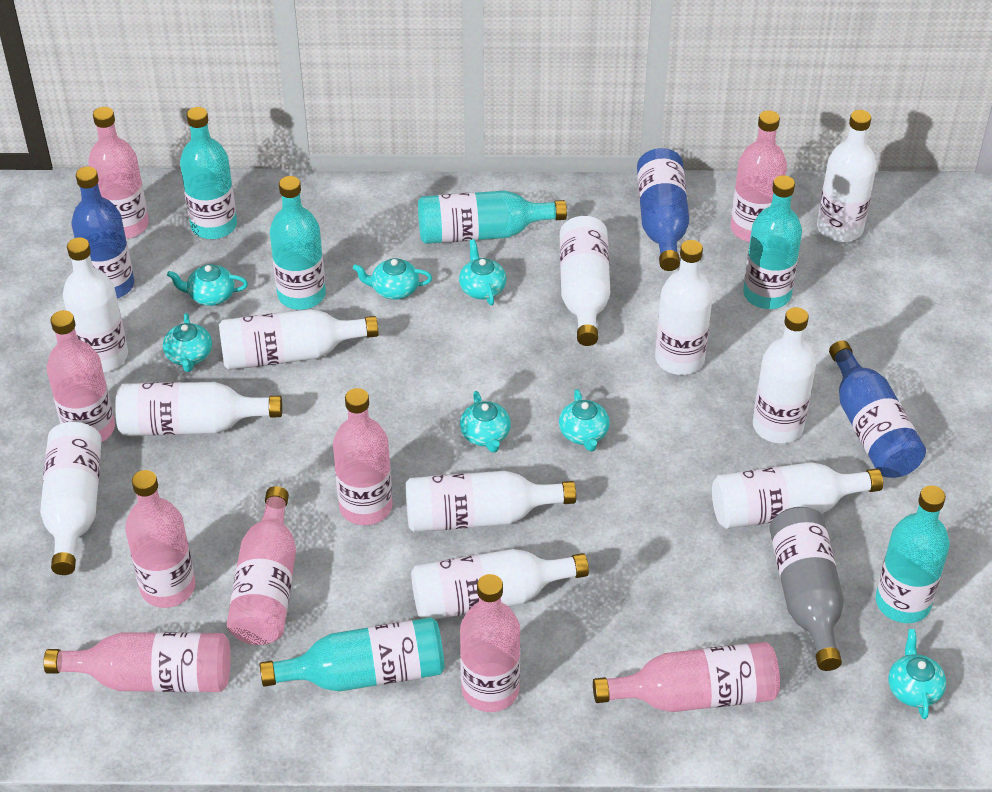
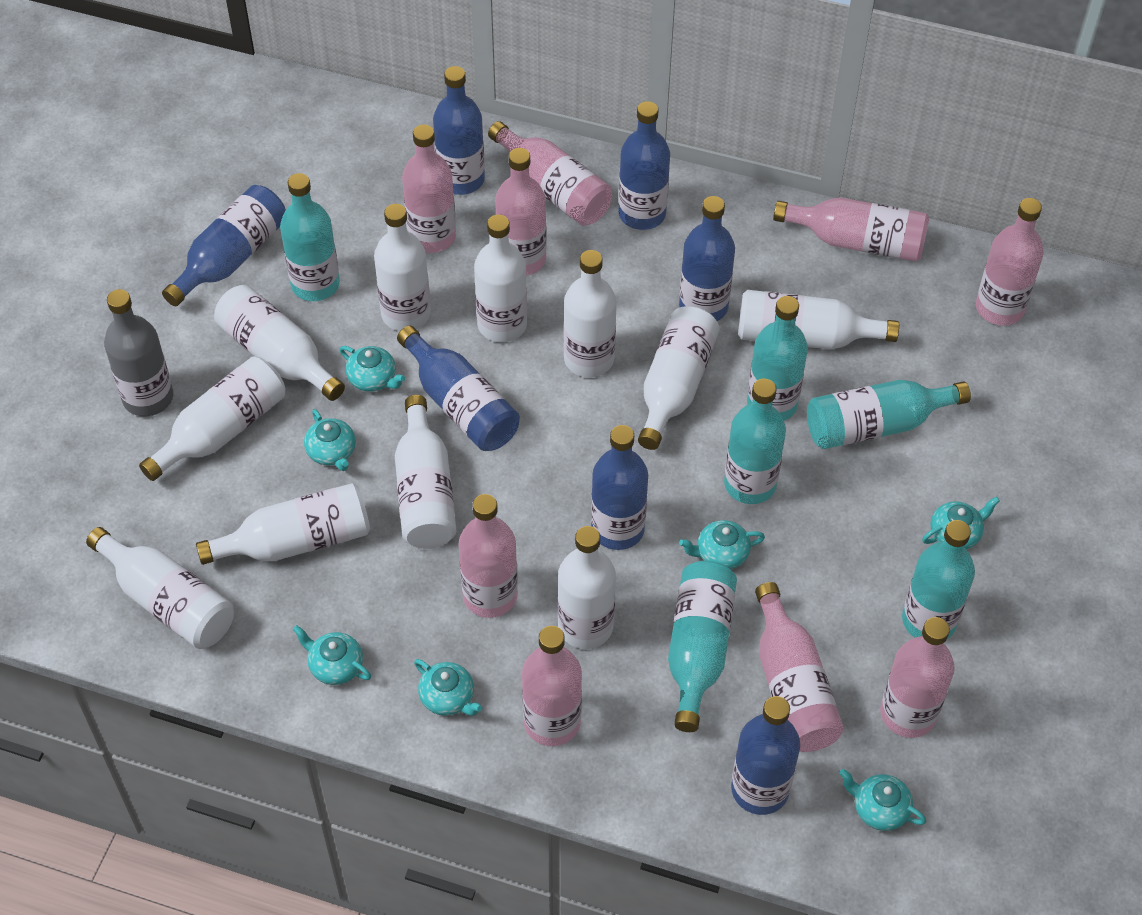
blue bottle: [71,167,134,298] [637,148,689,271] [829,340,926,478] = 3 -> [162,185,286,306] [397,326,520,451] [433,66,485,195] [591,425,648,550] [619,101,670,230] [679,196,735,321] [731,696,800,815] = 7

